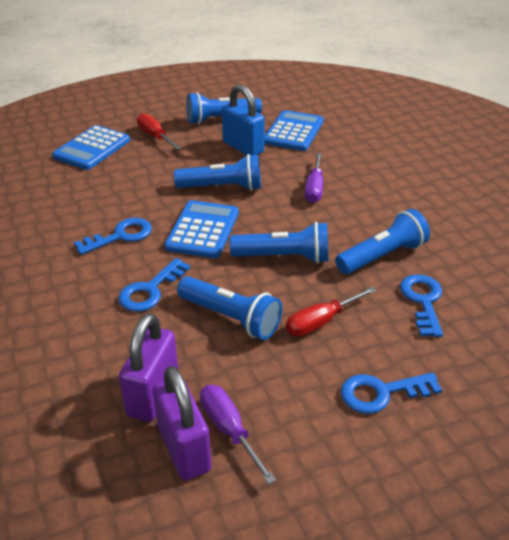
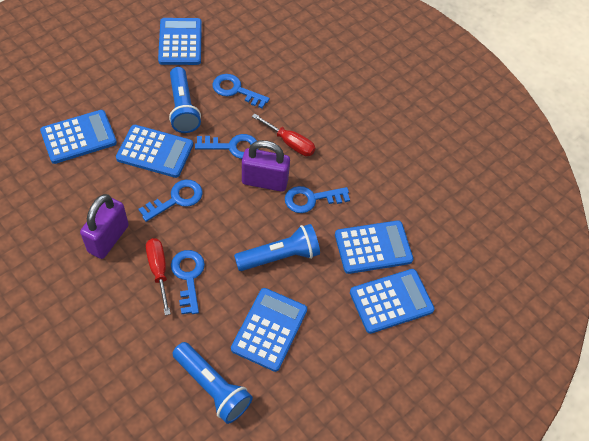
blue calculator: [52,125,130,170] [164,200,239,258] [264,110,324,151] = 3 -> [40,110,117,164] [116,125,193,178] [158,18,202,65] [231,288,307,372] [335,220,413,274] [350,269,435,334] = 6
blue flashlight: [174,154,261,191] [177,276,282,340] [187,92,262,124] [230,222,328,264] [335,209,430,274] = 5 -> [169,67,201,133] [172,342,253,424] [234,224,320,271] = 3
blue key: [74,218,152,255] [119,258,190,312] [341,372,442,414] [400,274,443,337] = 4 -> [138,180,203,222] [171,250,205,314] [195,134,259,159] [212,74,270,109] [285,186,350,213] = 5
blue padlock: [222,84,265,155] = 1 -> none = 0
purple screwdriver: [200,385,276,485] [305,153,323,203] = 2 -> none = 0

